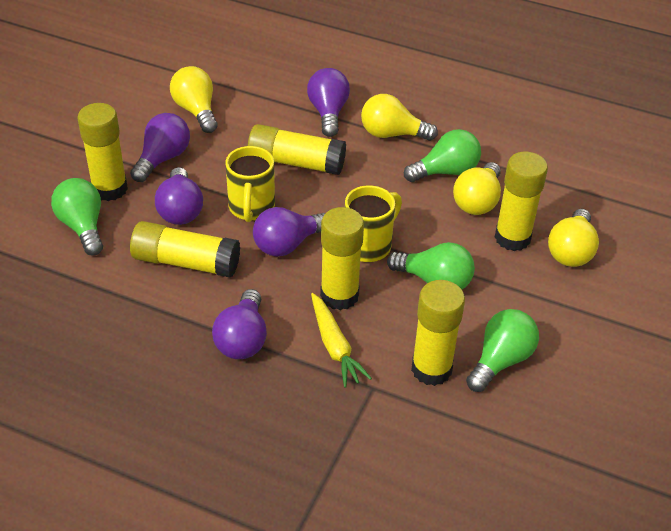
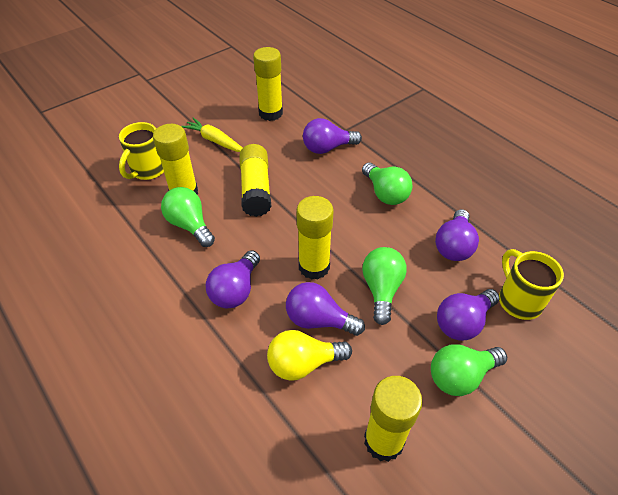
yellow glue stick: [78,103,128,201] [130,221,240,278] [248,124,346,175] [320,207,364,310] [411,280,465,386] [494,151,548,251] = 6 -> [153,124,198,195] [239,144,272,217] [253,47,283,121] [296,196,333,280] [364,376,422,462] = 5
yellow light bulb: [170,66,218,133] [361,94,438,141] [453,162,501,215] [548,209,599,267] = 4 -> [267,330,352,381] = 1

